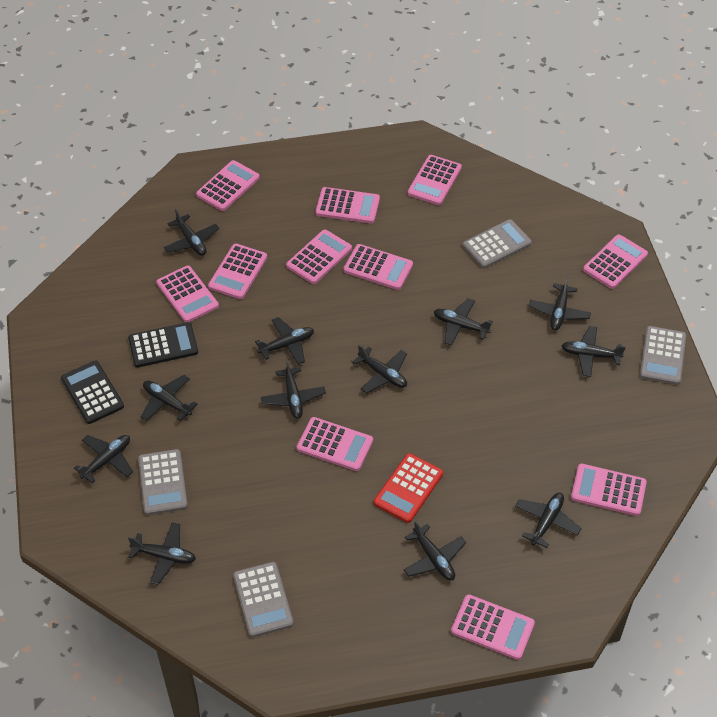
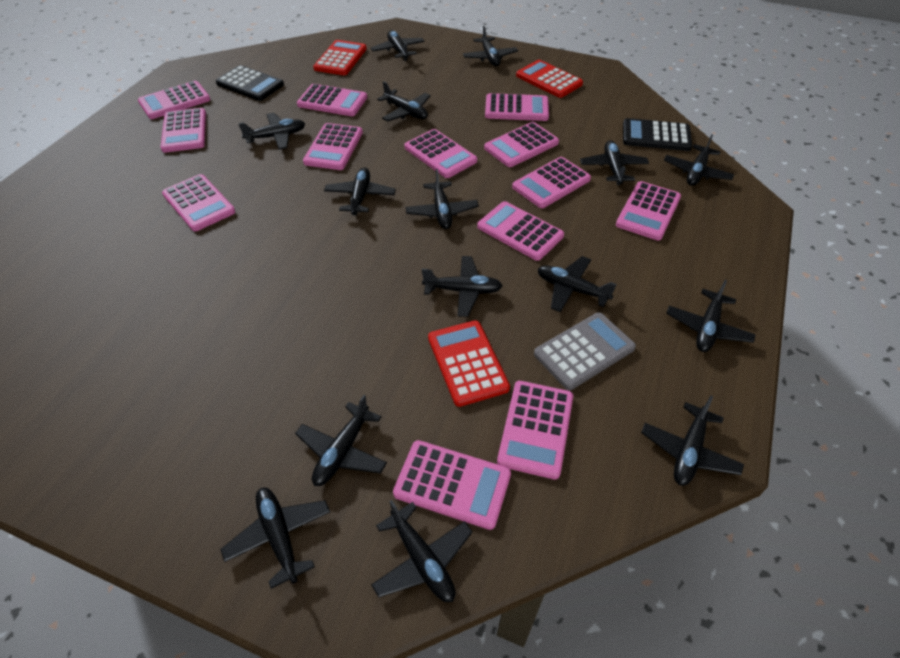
black plane: [74,435,133,483] [128,522,196,585] [141,375,197,421] [164,209,219,256] [255,317,314,365] [261,359,326,419] [352,345,407,393] [404,520,466,581] [434,298,493,345] [516,492,582,548] [529,276,591,330] [562,326,626,377] = 12 -> [220,487,330,589] [238,113,305,150] [295,395,387,486] [324,167,396,216] [371,30,425,61] [371,500,473,602] [377,81,431,122] [405,169,479,229] [422,256,502,317] [463,26,518,66] [538,256,617,312] [580,140,649,185] [641,396,744,486] [664,134,734,186] [666,280,756,352] = 15
grey calculator: [138,449,188,515] [233,562,294,637] [463,219,532,268] [640,326,686,385] = 4 -> [534,313,636,390] = 1
pink calculator: [156,266,219,323] [196,160,260,211] [208,244,267,299] [286,230,352,284] [297,417,373,471] [316,187,380,224] [343,244,413,290] [408,155,462,205] [451,594,535,660] [571,464,647,516] [583,234,648,289] = 11 -> [138,81,210,119] [161,108,206,153] [162,174,235,231] [297,84,367,116] [303,123,363,170] [393,440,511,530] [404,129,477,178] [477,201,564,261] [484,122,559,167] [485,93,549,121] [497,381,573,479] [512,157,591,208] [616,181,681,240] = 13
red calculator: [374,453,443,523] = 1 -> [313,40,367,75] [428,320,510,407] [516,60,583,98] = 3

